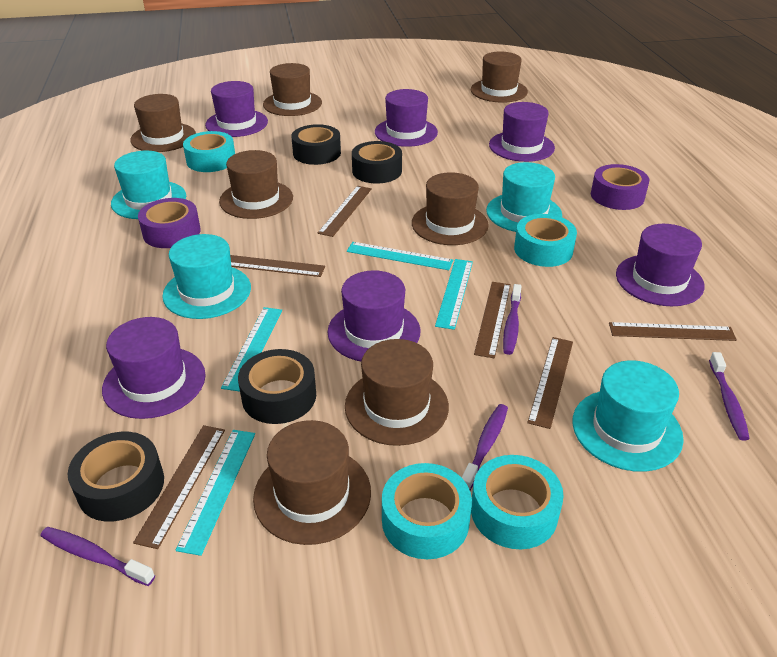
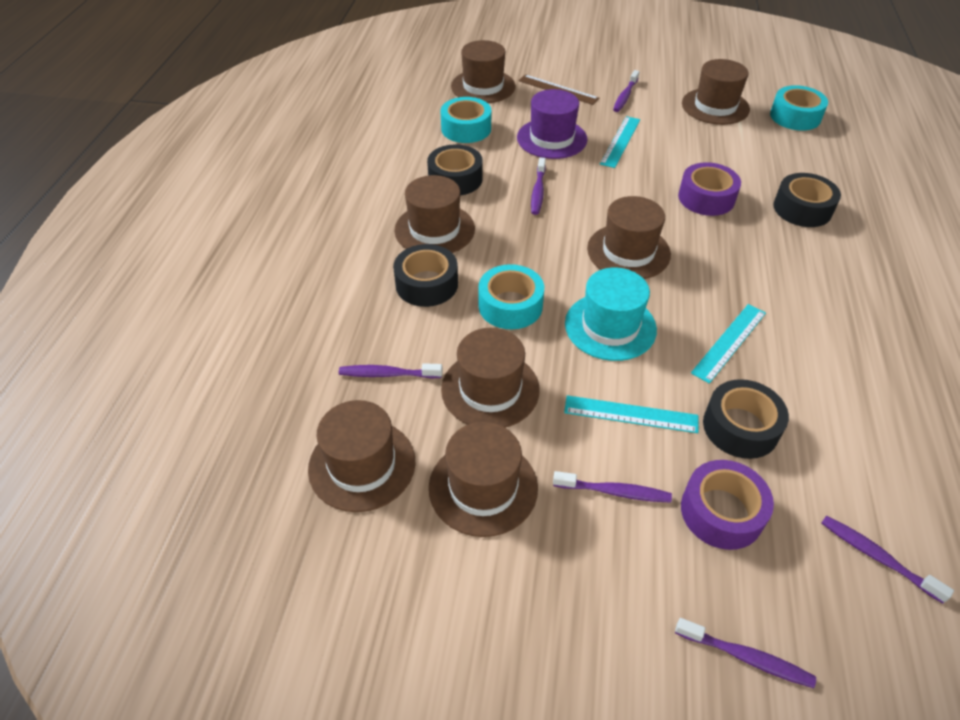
brown ruler: [133,425,225,549] [230,255,325,277] [318,186,372,237] [474,282,511,358] [527,337,573,429] [609,322,737,341] = 6 -> [518,74,599,105] = 1
purple hat: [102,317,206,419] [205,81,268,137] [328,270,420,361] [375,89,438,147] [489,102,555,162] [616,224,705,306] = 6 -> [517,89,587,159] = 1
purple toothbrush: [41,527,155,586] [462,404,508,490] [503,284,522,355] [709,352,750,441] = 4 -> [339,363,443,378] [531,157,546,215] [553,471,672,503] [613,70,639,112] [675,618,816,688] [821,515,954,603] = 6
turquoise hat: [111,150,186,219] [162,234,251,319] [486,162,562,232] [572,360,684,472] = 4 -> [565,267,657,361] = 1
turquoise ruler: [176,430,255,556] [221,307,282,392] [347,242,453,270] [435,259,473,330] = 4 -> [564,395,699,433] [600,116,640,168] [691,304,766,384] = 3
turquoise tape: [183,131,235,172] [382,463,472,559] [471,455,564,549] [514,214,577,267] = 4 -> [440,97,491,143] [478,264,544,329] [770,85,828,131] = 3

